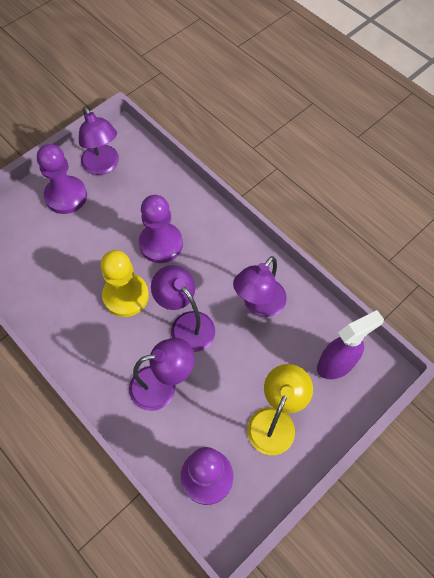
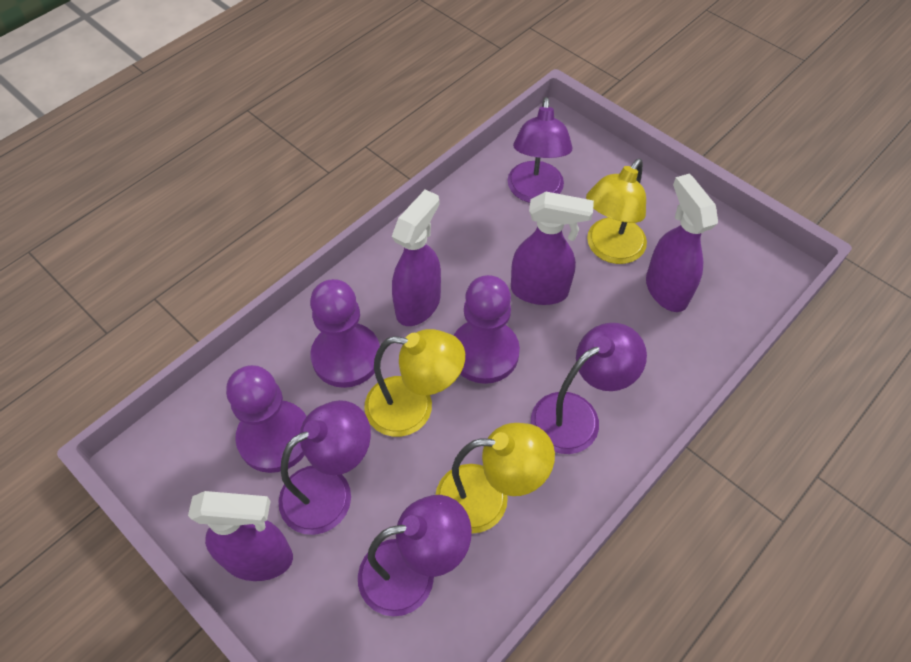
purple spray bottle: [317,310,384,379] = 1 -> [188,491,293,581] [392,190,441,326] [511,192,594,305] [646,174,718,312] = 4
yellow lamp: [247,364,313,455] = 1 -> [364,329,465,437] [436,423,555,534] [586,159,647,264] = 3
yellow pawn: [100,250,149,317] = 1 -> none = 0

